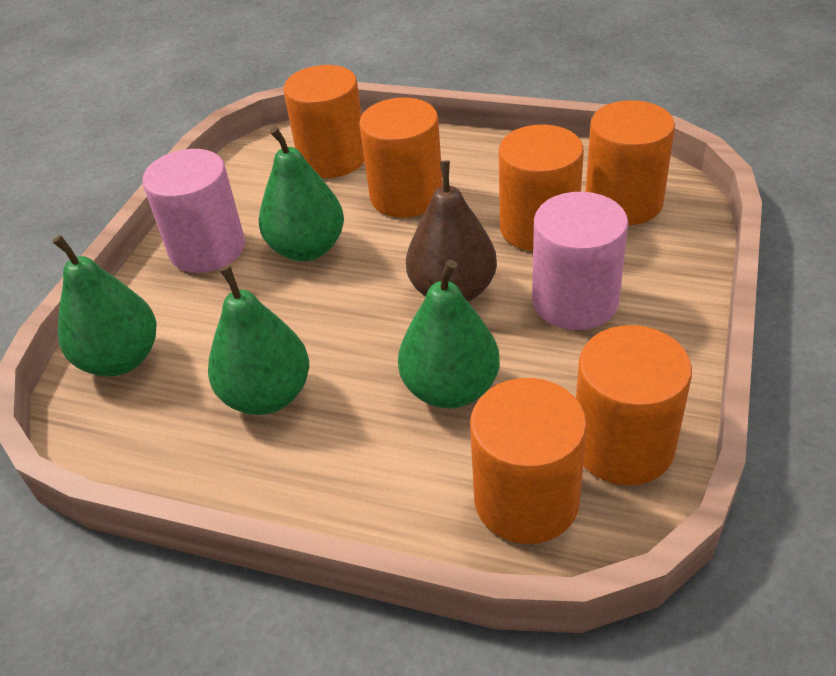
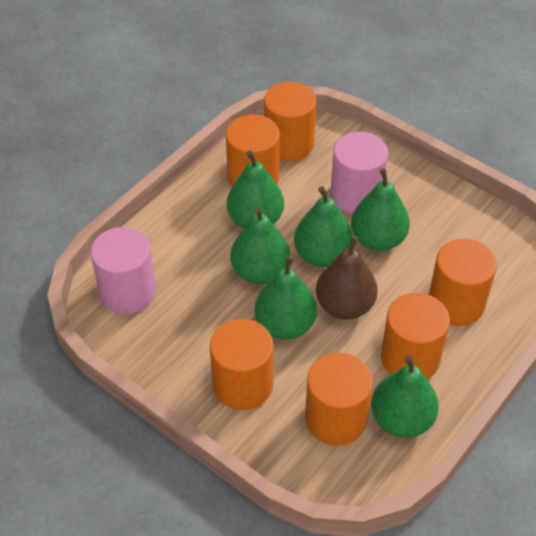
green pear: [53,235,157,377] [208,265,309,415] [259,127,344,261] [398,259,500,409] = 4 -> [227,151,284,228] [231,207,290,284] [255,256,317,340] [294,186,353,267] [351,168,410,251] [371,355,439,438] = 6

